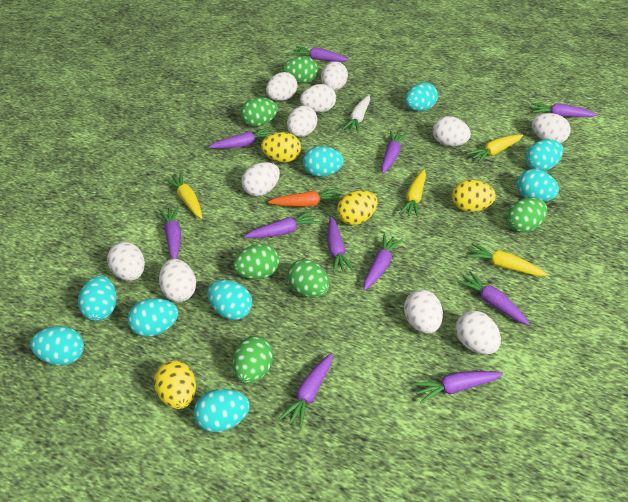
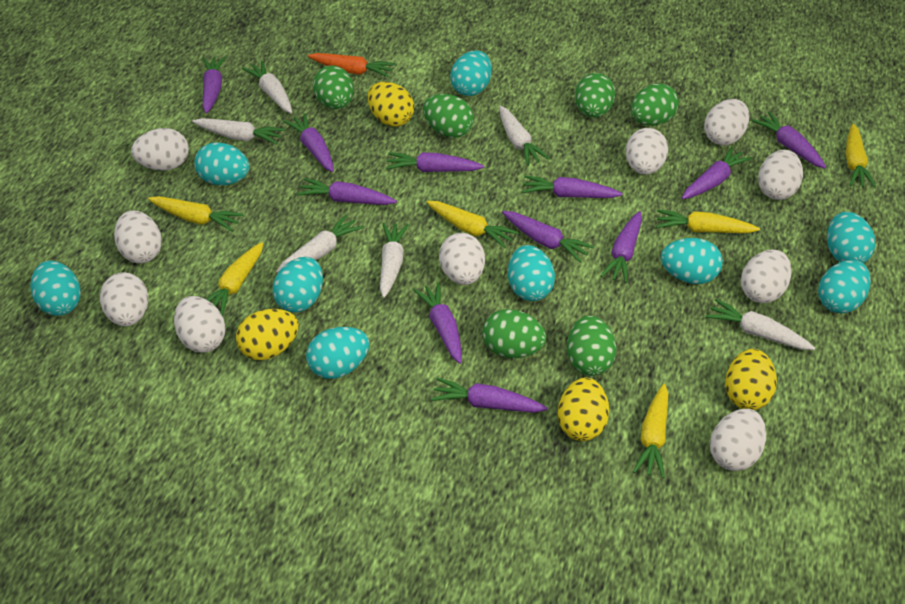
white carrot: [342,95,370,133] = 1 -> [192,118,285,145] [242,61,292,113] [276,214,364,273] [380,223,409,298] [499,105,550,165] [706,299,815,350] = 6
white egg: [107,242,145,281] [159,259,196,302] [241,162,280,196] [266,72,298,101] [287,106,317,137] [300,84,336,112] [321,61,348,91] [404,290,443,334] [433,116,471,146] [456,311,501,354] [532,113,571,143] = 11 -> [100,272,149,326] [114,211,162,263] [131,128,189,171] [174,296,226,353] [439,233,485,285] [626,128,668,175] [704,99,750,146] [710,409,766,471] [741,249,792,303] [758,150,803,200] = 10
yellow carrot: [164,173,202,219] [399,169,426,218] [466,243,547,276] [467,134,523,163] = 4 -> [148,196,243,232] [206,242,263,316] [427,201,518,248] [633,384,668,478] [656,209,760,233] [846,124,876,188] = 6

